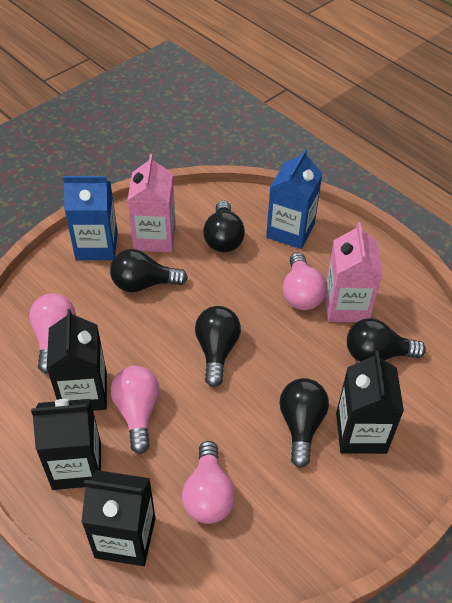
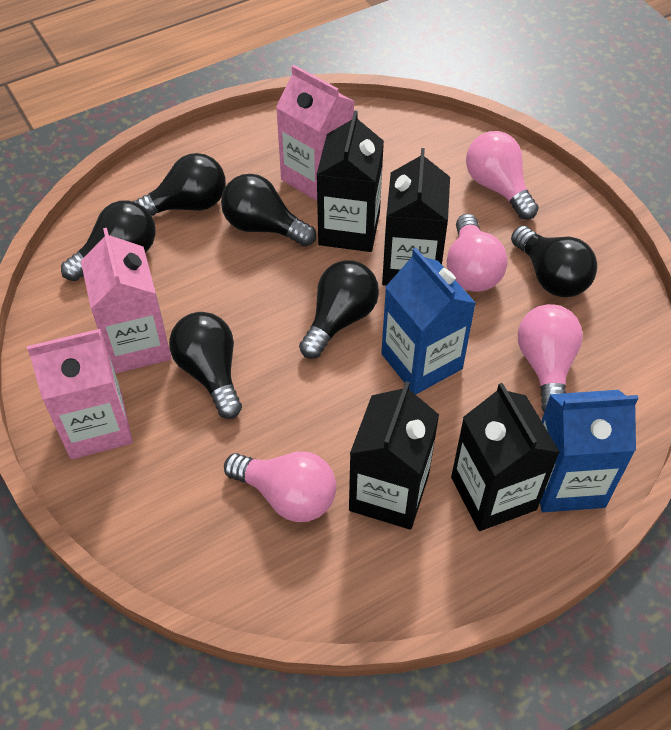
black light bulb: [110,249,188,292] [195,306,241,387] [203,200,245,252] [279,378,329,468] [347,318,426,362] = 5 -> [61,200,156,281] [132,153,226,216] [169,312,242,419] [221,174,316,247] [299,260,379,359] [511,226,597,297] = 6
pink carton: [127,154,176,252] [325,222,383,322] = 2 -> [27,329,133,459] [81,228,172,374] [276,65,355,201] = 3

